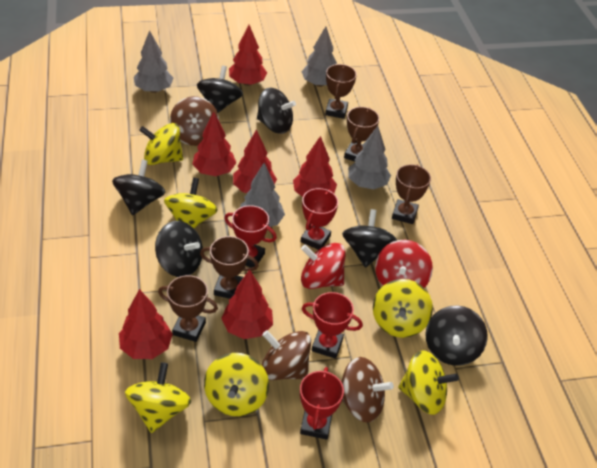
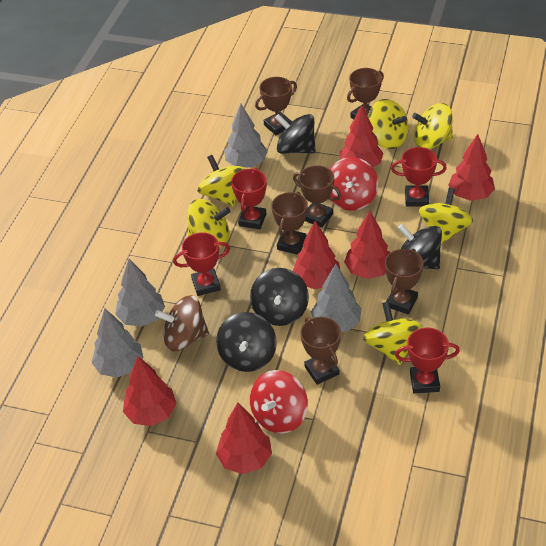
black spinning top: [112,159,165,215] [155,221,203,277] [197,65,243,113] [257,88,296,134] [342,209,397,268] [425,305,488,366] = 6 -> [216,312,277,372] [250,268,309,326] [275,114,316,154] [398,224,442,269] = 4
brown spinning top: [170,96,219,146] [262,330,311,380] [341,357,394,423] = 3 -> [155,295,209,352] = 1
brown trophy: [158,275,218,342] [200,236,259,299] [325,64,357,119] [344,107,379,162] [392,165,431,224] = 5 -> [255,77,297,135] [271,192,308,255] [293,165,341,228] [300,317,341,385] [347,68,384,119] [385,249,424,314] = 6

